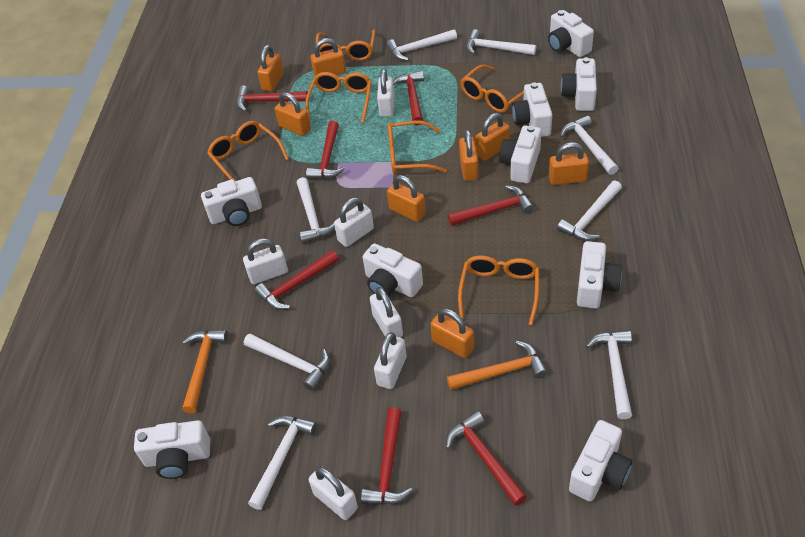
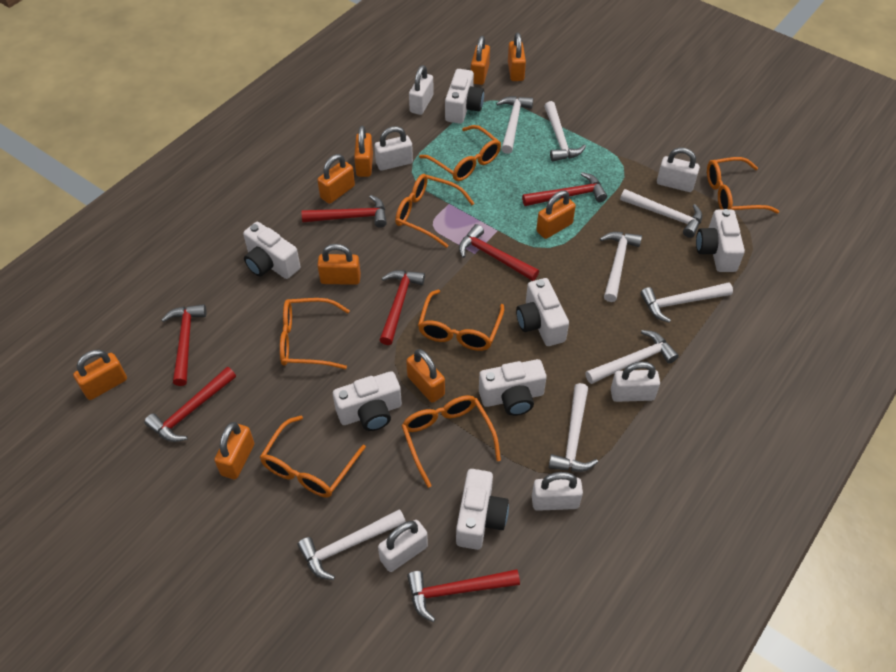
orange glasses: [207,121,289,181] [305,72,372,123] [316,29,376,61] [388,121,447,174] [458,255,539,325] [461,64,524,113] = 6 -> [260,416,366,497] [280,298,350,369] [395,174,475,248] [401,395,501,488] [418,290,504,351] [419,125,501,181] [707,157,779,214] = 7
orange hammer: [182,330,228,413] [447,341,548,390] = 2 -> none = 0
orange padlock: [257,45,284,91] [275,92,311,136] [311,38,346,76] [387,175,426,222] [430,309,474,358] [459,130,478,181] [475,113,510,161] [549,142,589,185] = 8 -> [73,350,127,400] [214,422,254,479] [317,154,355,204] [317,244,361,285] [354,126,373,177] [406,349,445,403] [471,36,490,85] [508,32,526,81] [536,190,576,239] = 9
white camera: [134,420,210,479] [201,177,262,226] [363,243,423,297] [499,125,541,183] [512,82,552,137] [548,10,594,57] [561,57,597,111] [569,420,632,502] [577,241,622,309] = 9 -> [243,222,300,279] [333,371,402,431] [445,69,484,124] [456,469,509,550] [479,359,547,416] [516,278,569,346] [696,209,745,272] = 7

